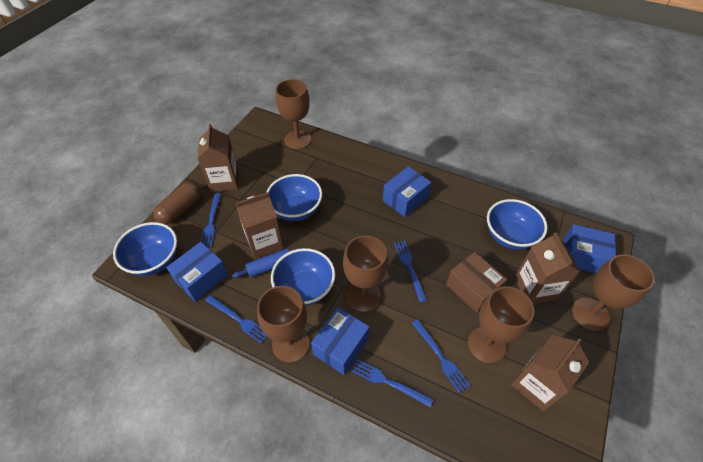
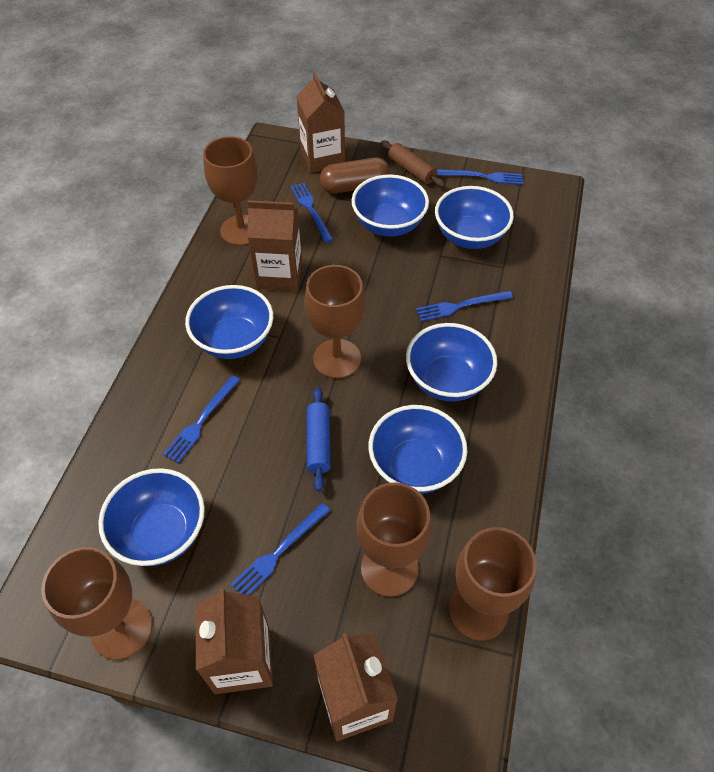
blue bowl: [113,222,177,276] [266,174,322,221] [271,248,335,306] [487,199,548,250] = 4 -> [98,468,205,566] [185,285,273,359] [352,174,429,237] [369,405,467,494] [406,323,497,401] [435,186,514,249] = 6
blue box: [166,242,228,302] [311,307,370,375] [383,166,431,217] [563,224,616,273] = 4 -> none = 0
brown box: [446,252,507,313] = 1 -> none = 0
brown rolling pin: none = 0 -> [381,140,445,187] = 1

